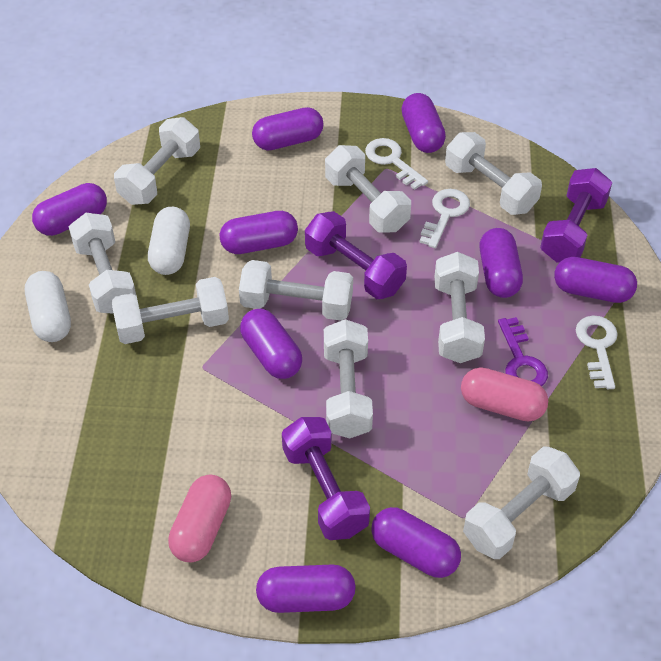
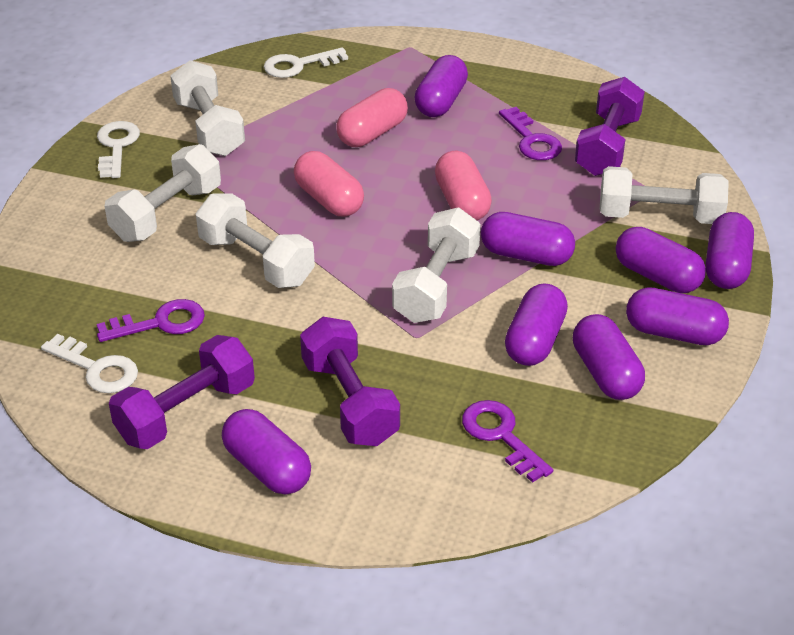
pink capsule: [168,475,231,563] [461,367,548,422] = 2 -> [294,151,364,217] [336,88,408,147] [435,151,492,220] = 3
purple capsule: [32,183,107,236] [220,211,298,254] [240,309,302,379] [252,107,324,151] [256,564,356,613] [371,507,461,578] [401,93,446,153] [479,228,523,298] [554,257,637,303] = 9 -> [222,409,311,495] [414,55,468,117] [481,212,575,266] [505,283,568,366] [573,314,645,400] [616,227,706,293] [626,287,729,345] [706,212,754,289] = 8
purple key: [498,317,548,386] = 1 -> [97,299,205,342] [462,400,553,483] [499,107,562,160] = 3
white capsule: [25,271,71,342] [148,207,190,275] = 2 -> none = 0
white dumbbell: [69,213,136,314] [112,277,229,344] [114,117,200,205] [239,260,353,321] [324,319,373,439] [325,145,411,233] [434,252,485,363] [445,132,542,215] [463,446,580,559] = 9 -> [105,144,221,242] [170,60,245,156] [196,193,315,288] [392,208,480,323] [600,166,729,224] = 5

